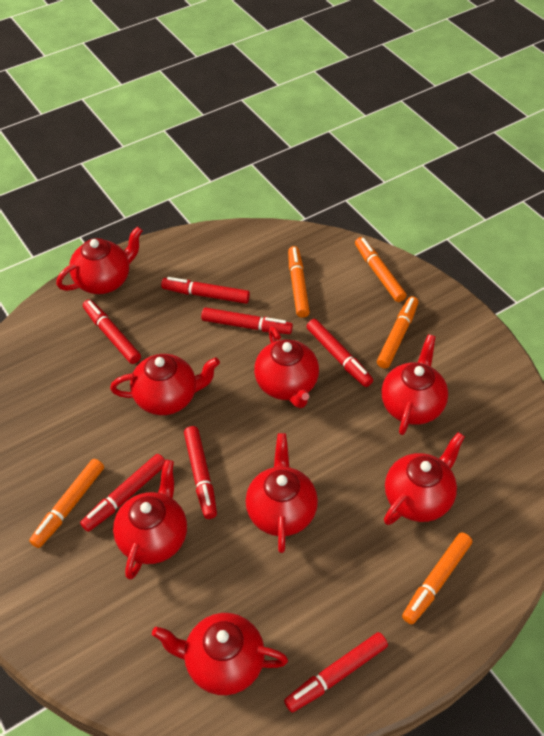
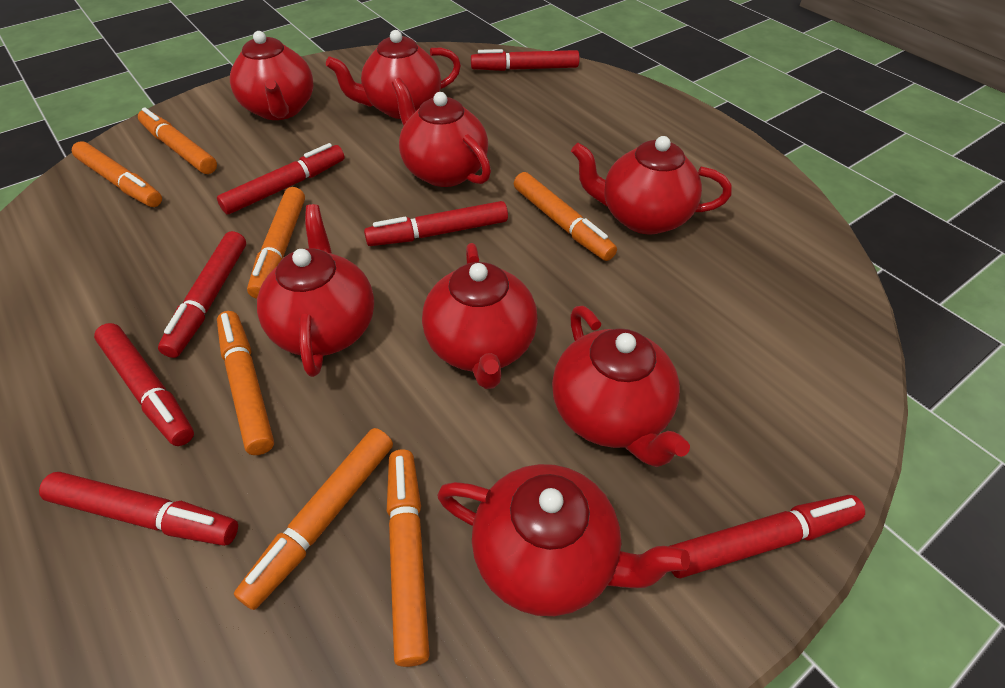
orange marker: [29,459,104,548] [288,246,310,318] [355,237,407,302] [377,296,418,369] [402,532,472,624] = 5 -> [72,141,162,207] [138,107,217,174] [217,311,274,455] [234,428,393,610] [247,187,305,299] [387,450,430,667] [514,172,617,261] = 7

